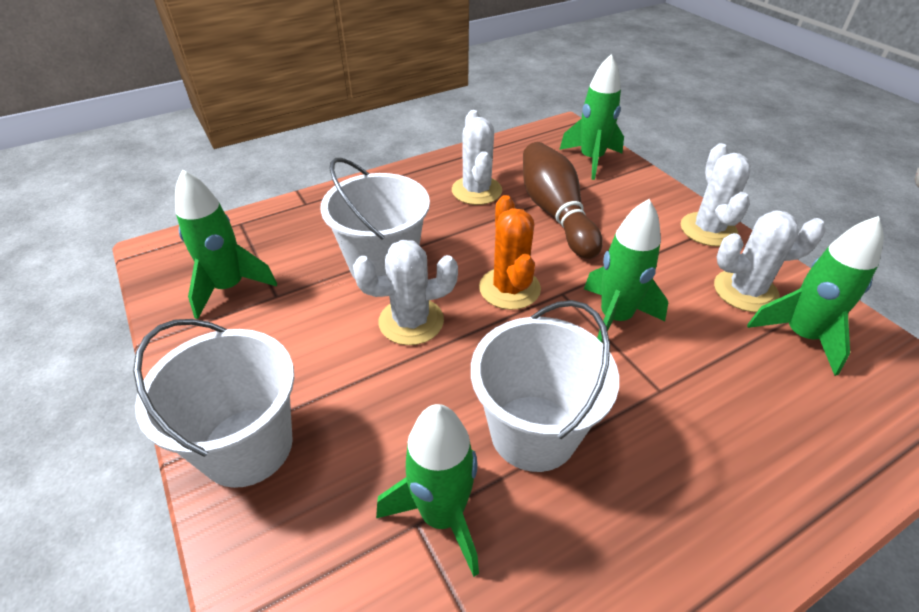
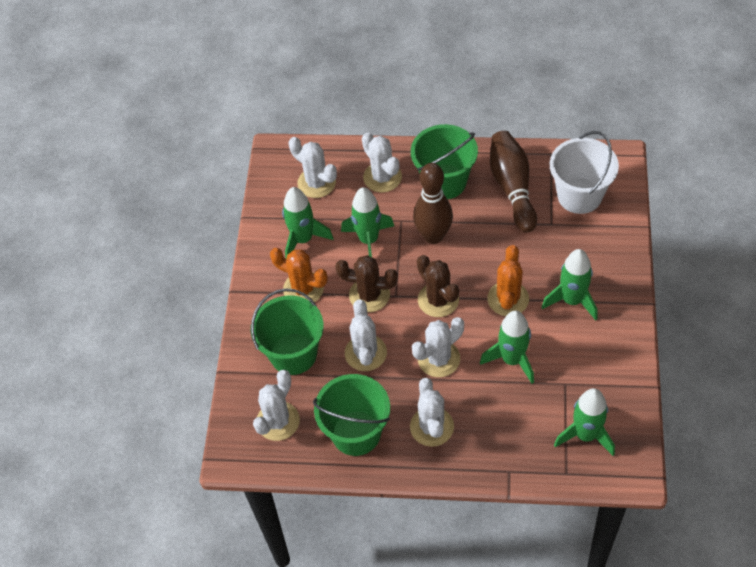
brown bowling pin: [523,142,603,259] = 1 -> [413,163,453,244] [490,131,537,232] = 2
brown cactus: none = 0 -> [335,255,398,312] [417,255,459,317] = 2
green bucket: none = 0 -> [251,288,324,375] [313,374,390,456] [411,124,478,199] = 3
orange cactus: [479,195,541,310] = 1 -> [270,248,328,303] [487,245,529,316] = 2
white bucket: [133,319,294,488] [320,158,430,279] [471,300,619,472] = 3 -> [550,131,619,214] = 1
white cactus: [353,240,458,345] [452,110,502,205] [681,143,750,246] [714,210,826,312] = 4 -> [253,370,300,441] [289,137,337,198] [345,299,387,371] [362,133,402,192] [410,378,454,447] [412,317,464,377] = 6

